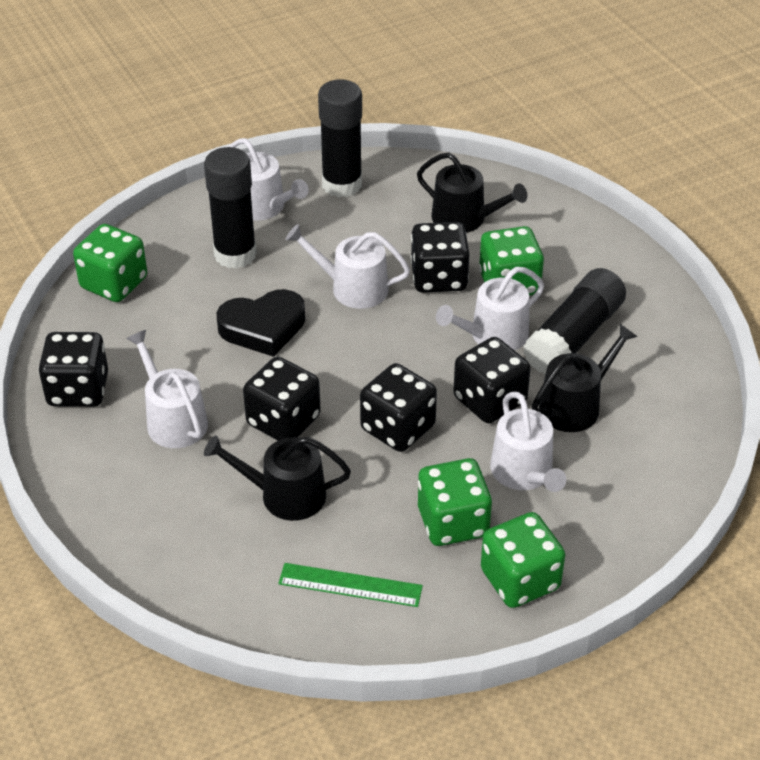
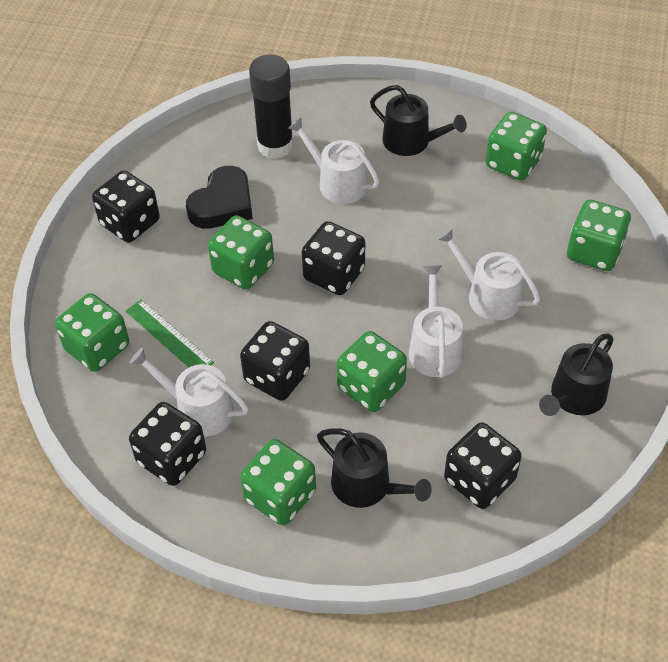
black glue stick: [204,147,257,269] [318,79,362,198] [523,268,626,375] = 3 -> [249,54,294,159] = 1
green dice: [73,224,147,302] [418,458,492,546] [479,226,544,296] [481,512,565,608] = 4 -> [55,293,129,372] [208,215,274,289] [240,439,316,525] [337,331,407,412] [486,112,547,181] [567,199,631,271] = 6
white watering can: [126,330,208,448] [229,138,309,220] [285,224,410,309] [436,267,544,350] [490,392,566,492] = 5 -> [130,348,249,437] [288,118,379,204] [409,265,463,378] [437,227,540,321] = 4

